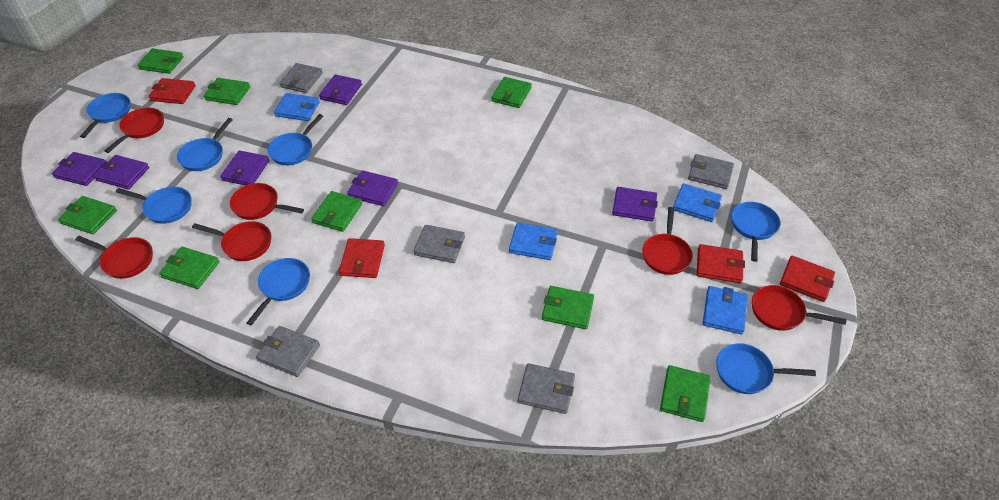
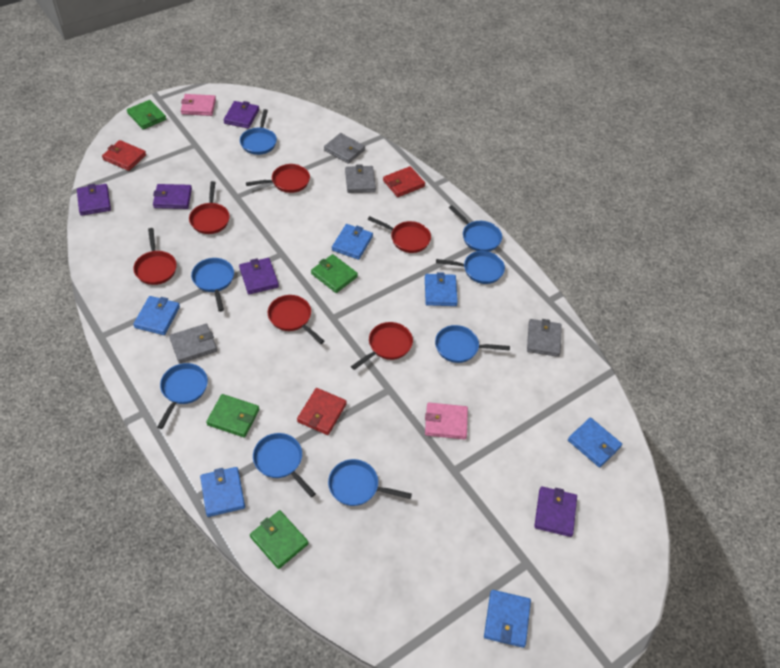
blue pan: [80,93,131,138] [116,187,192,224] [177,118,233,171] [247,258,310,325] [268,114,323,165] [716,343,816,394] [731,202,780,262] = 7 -> [157,363,208,429] [191,258,234,312] [240,109,277,155] [253,433,316,497] [328,459,412,506] [435,325,510,363] [436,251,505,284] [449,205,502,252] = 8
blue wallet: [274,93,320,121] [509,222,558,260] [673,183,722,222] [702,286,748,335] = 4 -> [133,296,180,335] [200,467,245,517] [332,224,373,260] [425,272,458,306] [484,590,531,648] [568,417,622,467] = 6
green wallet: [58,196,117,234] [137,48,184,74] [159,247,220,289] [204,78,250,105] [311,191,362,232] [491,77,532,108] [542,286,594,329] [660,365,711,422] = 8 -> [127,100,166,129] [206,394,259,438] [250,510,309,569] [311,254,358,293] = 4
grey wallet: [256,326,320,377] [279,63,323,93] [414,225,465,263] [518,363,575,414] [688,154,734,189] = 5 -> [169,324,217,363] [324,133,365,164] [345,164,376,193] [527,319,562,357] = 4
pink wallet: none = 0 -> [181,94,216,116] [425,402,468,440] = 2
purple wallet: [52,152,106,186] [94,155,149,189] [220,151,269,186] [319,74,362,105] [347,170,398,206] [612,187,658,222] = 6 -> [77,184,111,216] [153,184,192,209] [224,101,259,129] [239,258,279,294] [534,486,577,537] = 5
red wallet: [148,78,196,104] [339,238,385,278] [697,244,745,283] [780,256,835,302] = 4 -> [102,140,146,171] [297,388,347,435] [383,166,425,197] = 3

